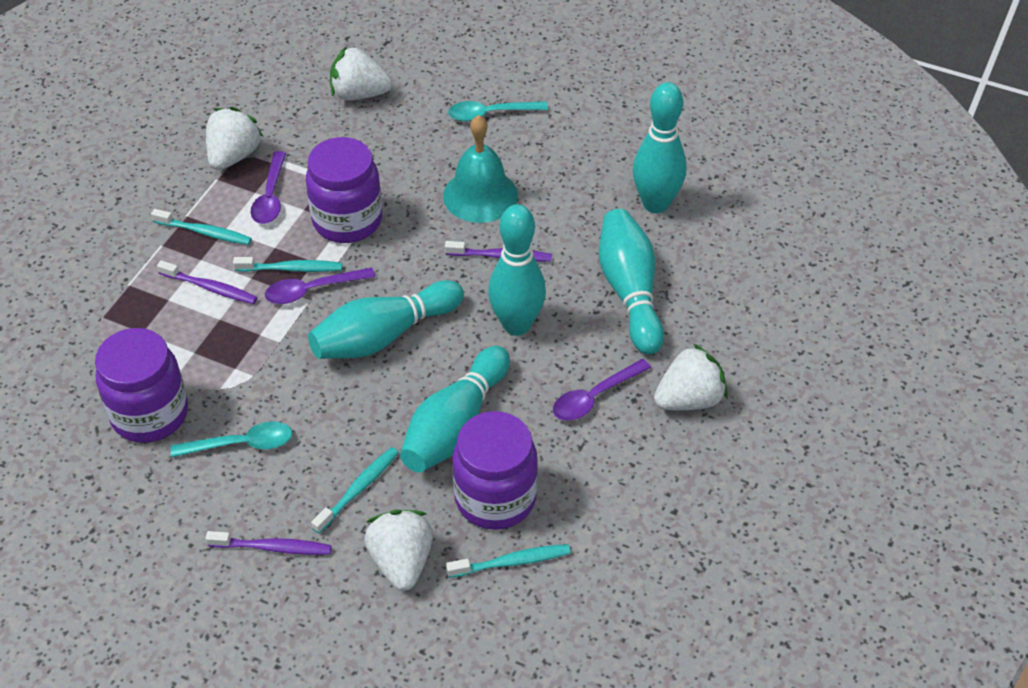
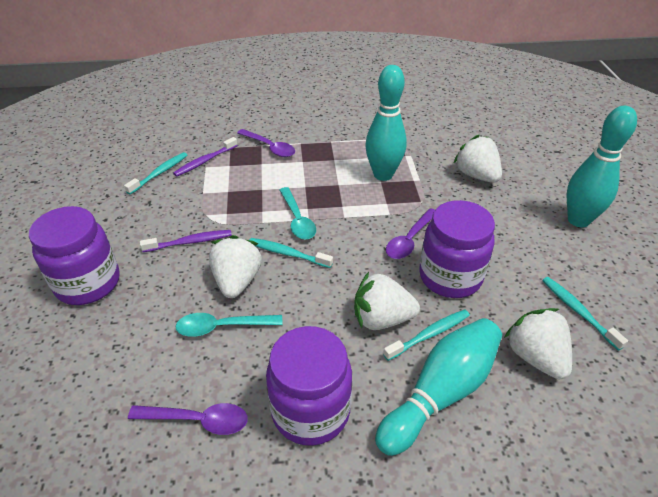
purple toothbrush: [157,260,258,304] [205,531,331,555] [445,241,552,262] = 3 -> [140,230,232,252] [173,137,238,177] = 2
turquoise bell: [443,115,518,223] = 1 -> none = 0
turquoise bowling pin: [308,280,464,359] [400,346,510,472] [488,204,546,336] [599,209,664,355] [633,82,687,213] = 5 -> [365,65,407,181] [375,318,502,456] [567,106,637,227] = 3

